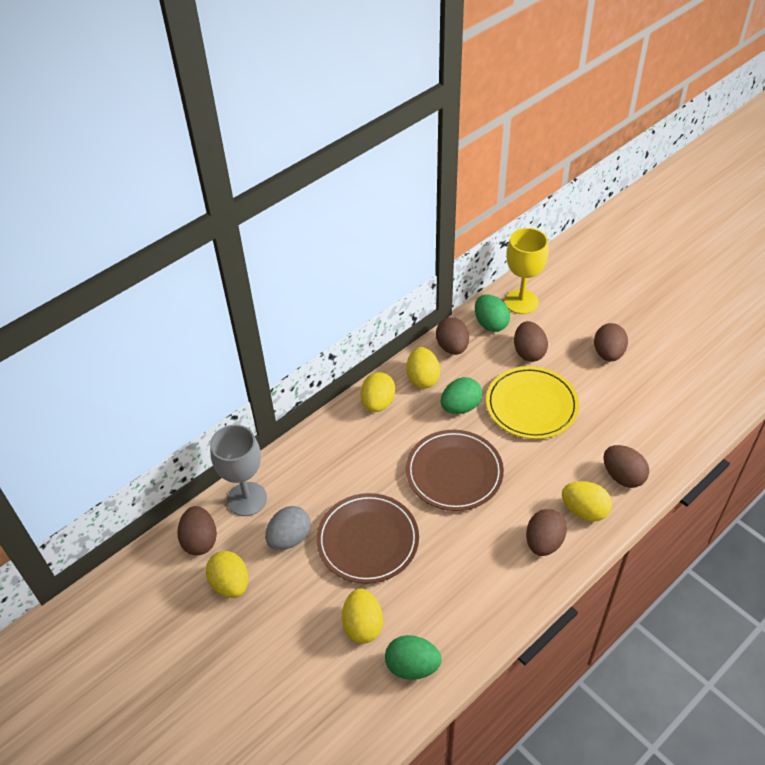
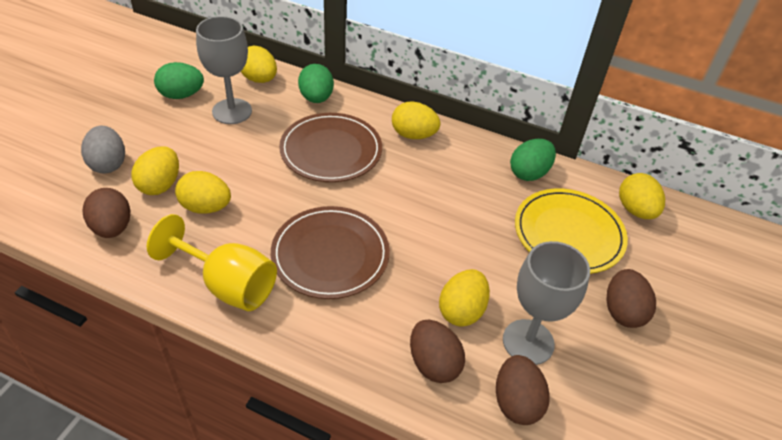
brown egg: [177,506,217,555] [436,317,469,355] [514,321,548,362] [526,509,567,556] [594,323,628,361] [603,445,649,488] = 6 -> [83,188,131,238] [410,320,465,383] [496,355,550,425] [607,269,656,328] = 4
grey goblet: [210,425,267,516] = 1 -> [196,16,252,124] [503,241,590,365] = 2
yellow egg: [206,551,248,598] [342,588,383,644] [361,372,395,412] [406,347,440,389] [562,481,612,522] = 5 -> [131,146,179,195] [175,171,231,214] [241,46,277,83] [392,101,440,139] [439,269,490,326] [619,173,665,219] = 6

